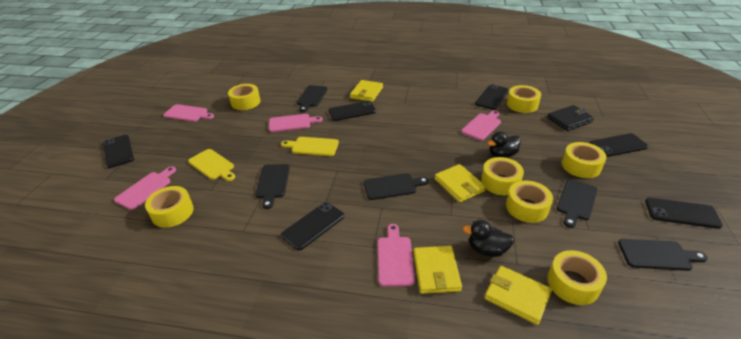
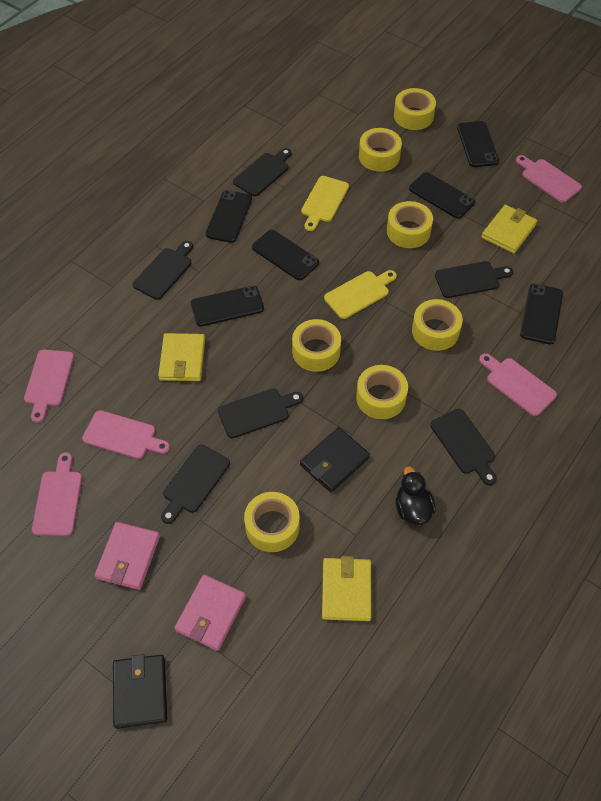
black cutting board: [255,164,290,209] [297,85,328,112] [364,173,429,200] [557,179,598,228] [618,239,708,271] = 5 -> [133,241,193,300] [161,445,230,524] [218,389,303,438] [233,148,292,196] [430,409,497,485] [435,261,513,298] = 6
black duck: [463,220,514,257] [488,131,521,158] = 2 -> [396,466,436,525] = 1
black wallet: [547,105,594,131] = 1 -> [113,654,167,729] [300,427,370,493] = 2
pink wallet: none = 0 -> [95,522,160,590] [174,575,246,651] = 2
yellow wallet: [350,80,383,102] [413,246,462,294] [434,164,486,202] [485,266,552,325] = 4 -> [158,333,205,381] [322,556,372,621] [481,205,537,254] = 3

